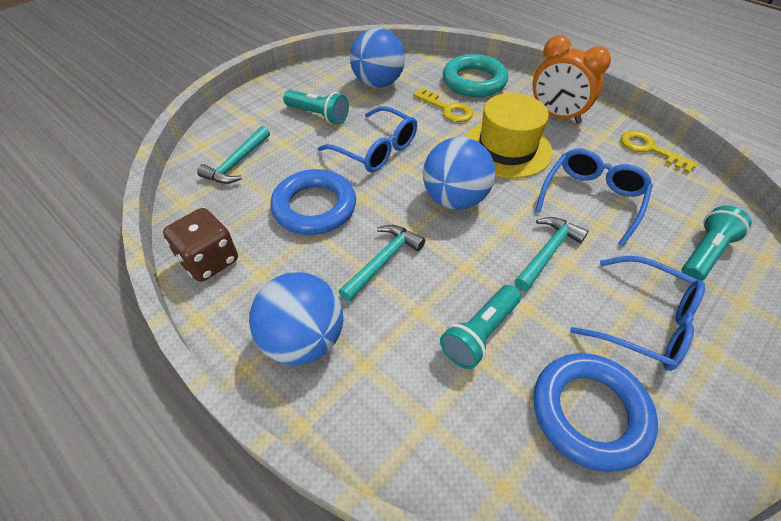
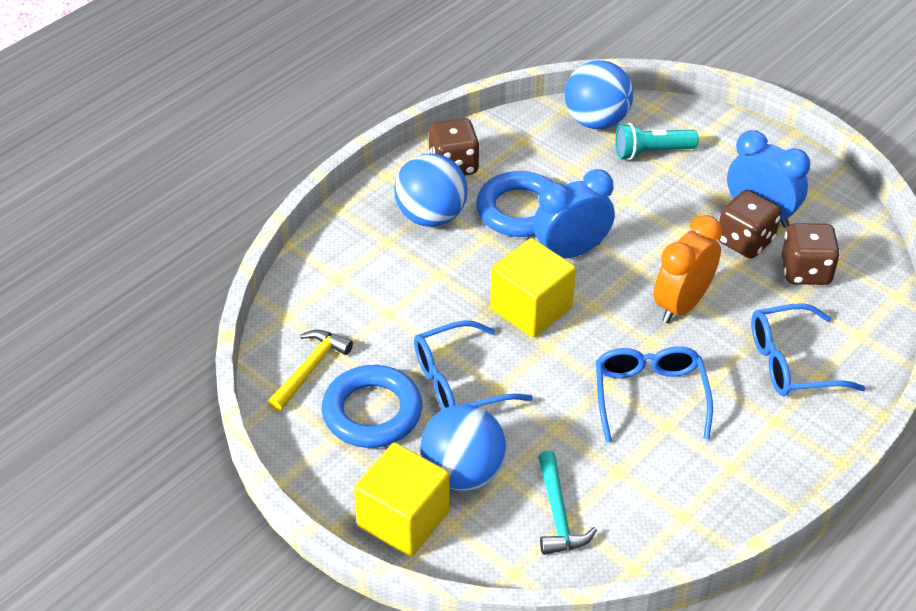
blue clock: none = 0 -> [533,169,615,258] [727,130,810,228] = 2
brown dice: [163,208,238,282] = 1 -> [428,118,480,175] [718,190,781,258] [781,223,840,285] = 3
turquoise flashlight: [283,90,349,125] [440,285,521,369] [682,206,752,281] = 3 -> [615,123,699,160] = 1
turquoise hammer: [197,126,270,184] [338,225,425,302] [515,217,588,291] = 3 -> [538,451,597,555] = 1
turquoise ring: [443,54,508,97] = 1 -> none = 0
yellow cube: none = 0 -> [354,442,450,557] [490,238,576,338] = 2
yellow hammer: none = 0 -> [268,330,353,411] = 1
yellow hat: [465,93,553,178] = 1 -> none = 0
yellow key: [413,88,473,122] [621,131,698,173] = 2 -> none = 0

